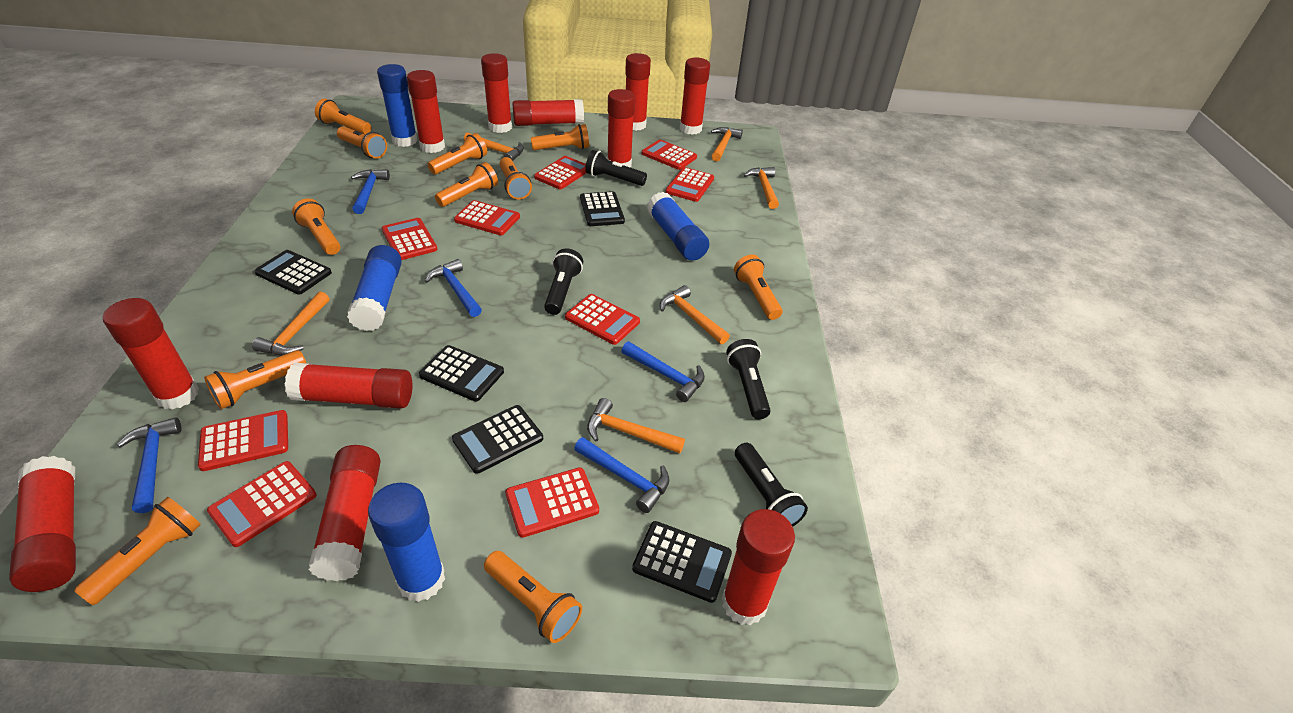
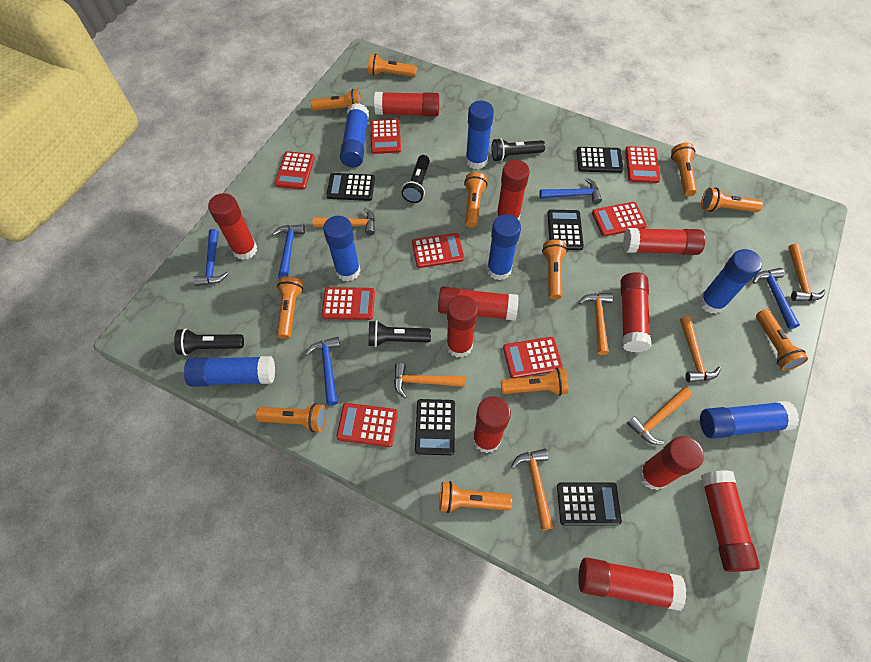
blue glue stick: [347,245,402,331] [368,483,445,602] [377,64,417,147] [647,192,709,261] = 4 -> [184,356,275,387] [323,216,361,281] [340,103,369,167] [466,101,494,169] [487,214,521,280] [699,249,762,314] [700,401,799,439] = 7
orange hammer: [252,292,329,356] [464,132,524,161] [587,398,685,454] [660,285,730,344] [711,127,743,161] [744,167,779,209] = 6 -> [313,208,375,235] [394,363,465,398] [511,449,554,530] [579,293,613,355] [627,387,692,444] [680,316,721,383] [788,244,826,301] = 7
red calculator: [198,410,288,471] [207,461,317,547] [382,218,438,260] [454,200,520,235] [505,467,599,538] [534,156,586,189] [565,294,640,345] [642,140,697,170] [666,167,714,202] = 9 -> [275,151,315,190] [322,287,375,320] [336,403,398,447] [370,119,401,154] [412,233,464,268] [503,337,563,378] [592,202,647,236] [625,146,660,183] = 8

